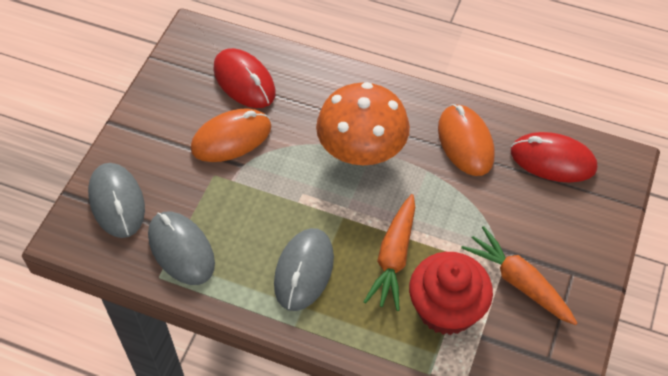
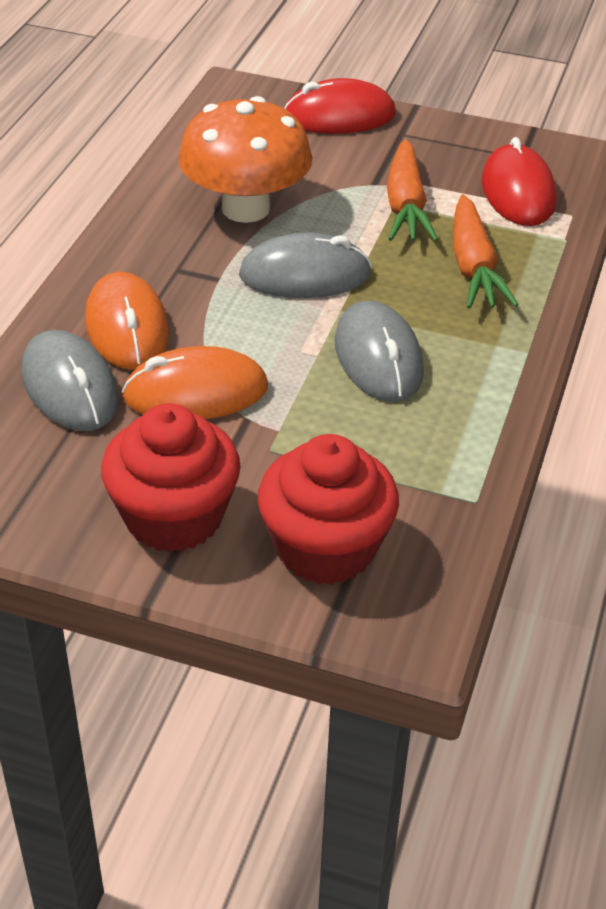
red cupcake: [409,252,493,335] = 1 -> [101,403,241,552] [258,434,399,585] = 2

